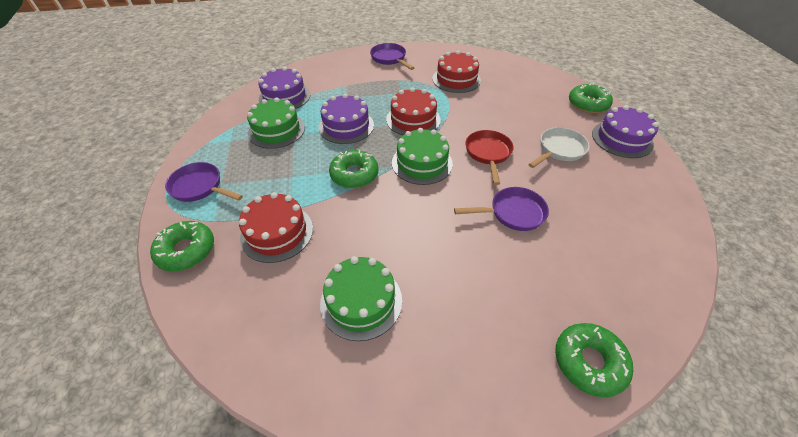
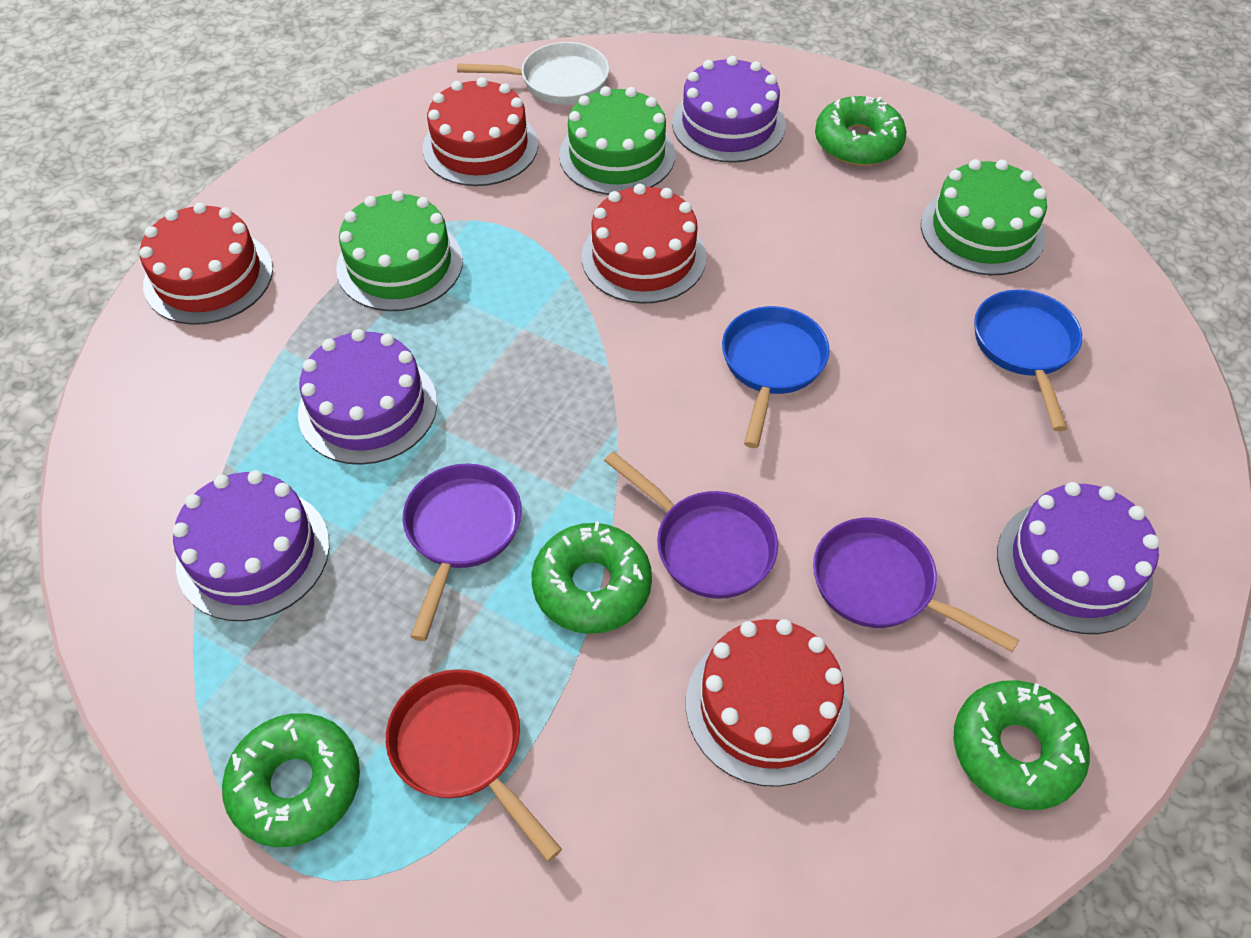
blue pan: none = 0 -> [722,306,830,448] [974,290,1082,431] = 2
purple cake: [258,67,310,109] [319,94,374,144] [592,105,659,158] = 3 -> [172,470,330,621] [298,329,437,465] [672,56,785,163] [997,482,1160,634] = 4
red cake: [239,192,313,263] [386,87,441,135] [432,51,481,93] = 3 -> [140,203,273,325] [423,77,538,186] [582,184,706,304] [686,619,850,787] = 4

